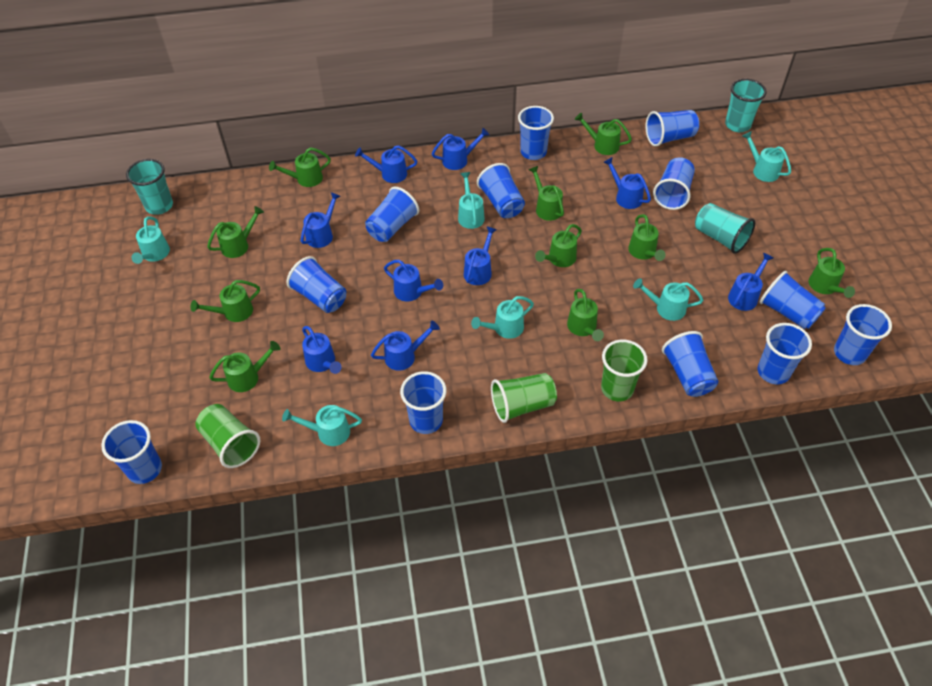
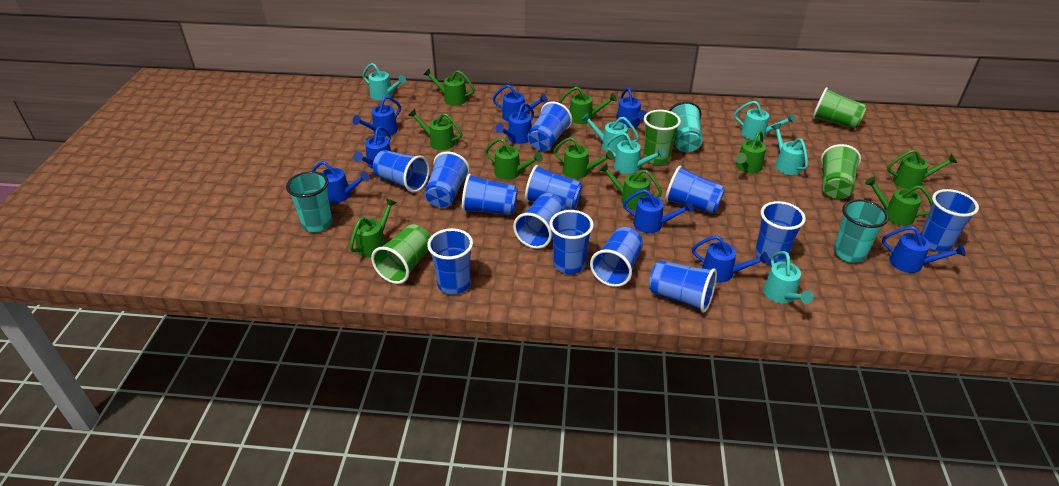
blue cup: [101,420,162,484] [286,256,346,313] [365,187,419,242] [400,371,446,434] [477,163,525,218] [518,106,554,160] [645,110,699,147] [653,157,695,210] [662,331,718,397] [758,323,812,385] [760,271,826,329] [834,304,892,365] = 12 -> [373,150,430,193] [424,151,470,208] [427,228,473,295] [462,174,518,216] [513,193,565,249] [525,165,582,210] [528,101,572,151] [549,210,594,274] [590,227,643,287] [649,260,717,313] [665,165,725,214] [755,201,806,265] [920,189,979,252] = 13
green cup: [195,404,261,468] [491,373,557,423] [601,339,648,401] = 3 -> [371,224,430,284] [643,110,681,165] [812,87,867,129] [821,144,861,199] = 4

